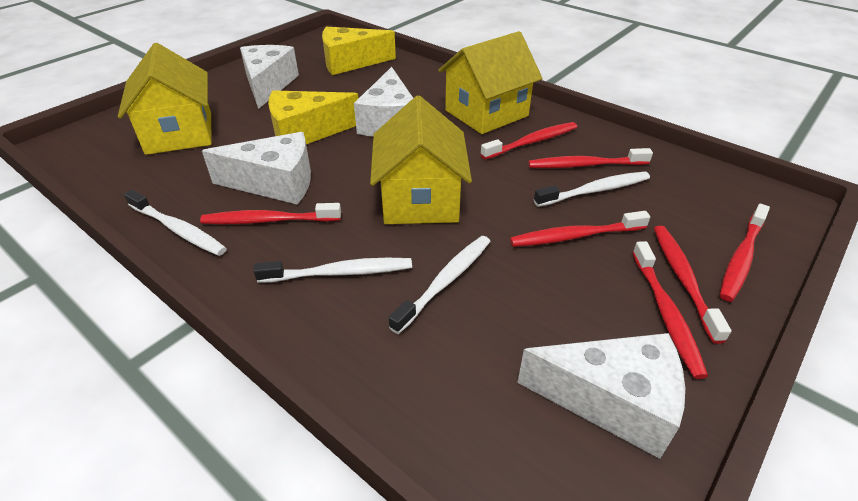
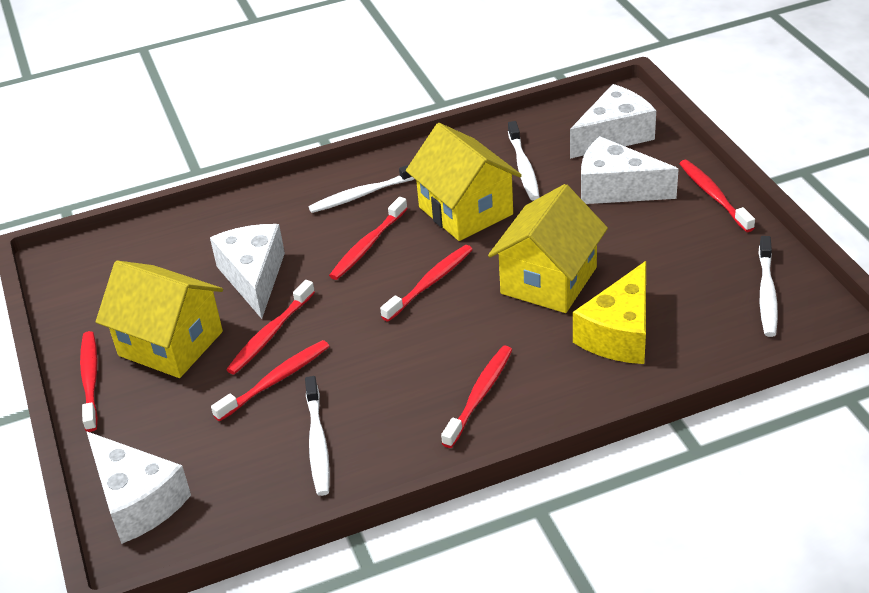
yellow cheese: [268,90,358,144] [322,27,396,75] = 2 -> [573,261,646,364] = 1

